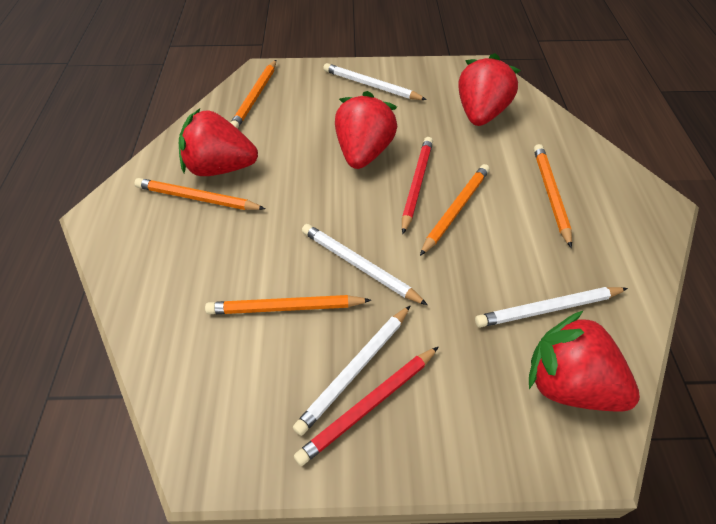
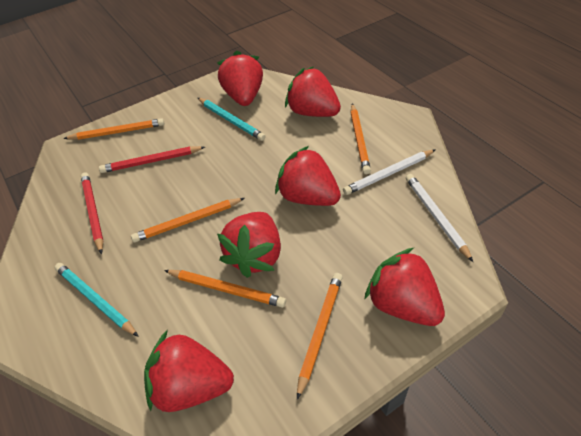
red strawberry: [179,108,258,176] [335,91,397,169] [458,53,521,126] [529,310,640,411] = 4 -> [144,330,234,412] [217,51,263,106] [217,212,281,278] [275,146,341,206] [285,67,341,117] [365,248,445,326] = 6
turquoise pencil: none = 0 -> [55,263,139,337] [198,98,266,141] = 2
white pencil: [293,305,411,436] [302,224,428,305] [323,63,427,100] [475,287,628,328] = 4 -> [343,149,436,195] [406,174,473,262] = 2

